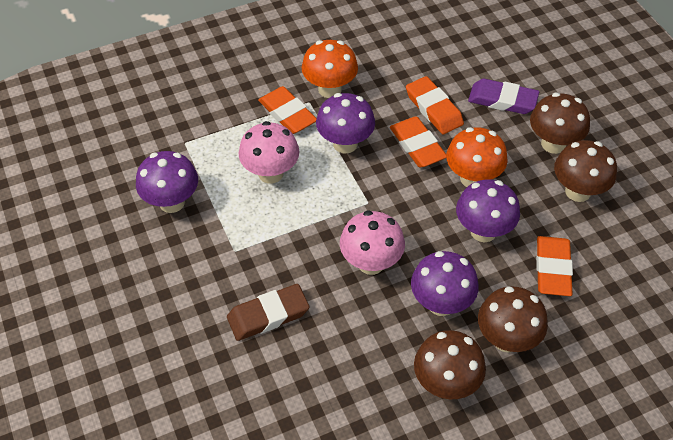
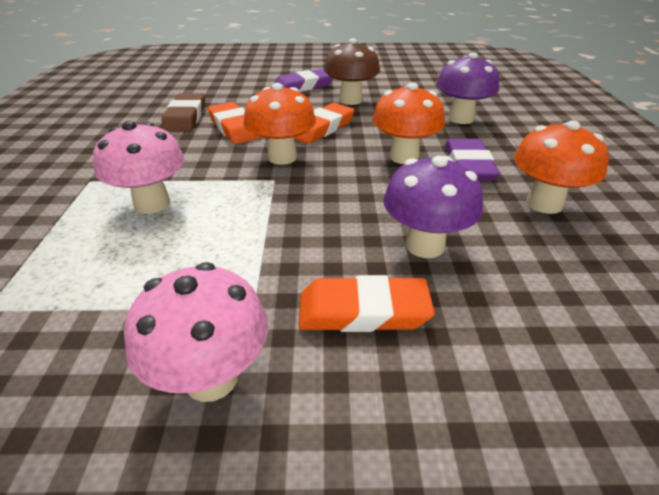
brown mushroom: [414,330,486,399] [478,286,548,353] [530,93,590,154] [554,140,617,202] = 4 -> [324,38,380,105] = 1
orange eraser: [258,86,317,134] [390,116,446,168] [406,76,464,134] [536,236,573,296] = 4 -> [208,102,262,144] [294,103,354,144] [299,275,435,332] = 3
orange mushroom: [302,40,358,98] [446,127,508,187] = 2 -> [243,83,316,165] [372,82,445,164] [514,121,609,214] = 3
purple eraser: [468,79,539,114] = 1 -> [274,69,333,92] [445,139,500,181] = 2
purple mushroom: [136,151,198,213] [316,93,375,153] [411,251,479,316] [456,179,520,242] = 4 -> [383,156,483,258] [436,52,499,124] = 2

